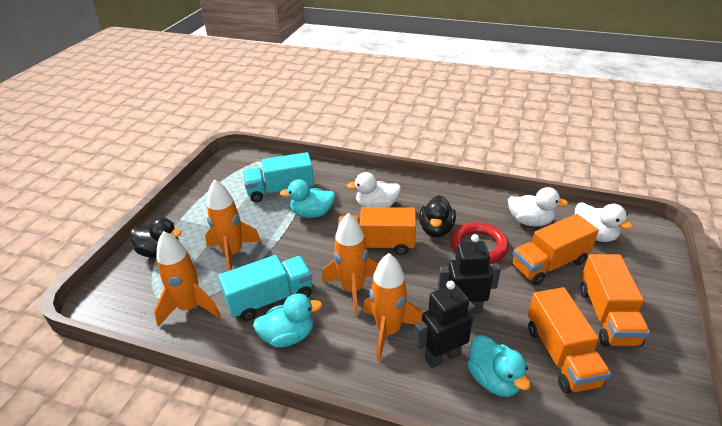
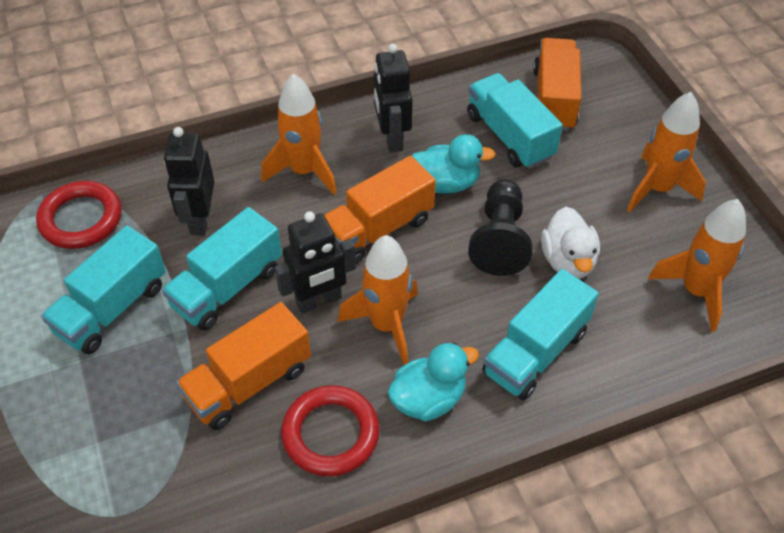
black duck: [129,218,182,258] [419,195,456,237] = 2 -> none = 0
black pawn: none = 0 -> [468,179,532,276] = 1
black robot: [414,281,475,368] [438,234,501,314] = 2 -> [164,127,215,235] [275,211,356,314] [374,44,413,153] = 3
orange truck: [337,207,416,255] [512,214,599,285] [528,287,611,394] [580,254,650,347] = 4 -> [176,302,311,430] [324,156,436,264] [533,38,581,131] = 3
red ring: [450,222,509,264] = 1 -> [36,181,122,249] [281,385,380,477] = 2
turquoise duck: [253,293,322,347] [280,179,335,218] [467,335,531,397] = 3 -> [388,343,479,421] [412,134,495,193] = 2
turquoise truck: [218,255,312,321] [243,152,314,202] = 2 -> [41,226,166,354] [162,207,282,331] [467,73,563,169] [482,269,599,400] = 4
white duck: [347,172,401,207] [508,187,568,226] [575,202,633,242] = 3 -> [541,207,600,279] = 1

